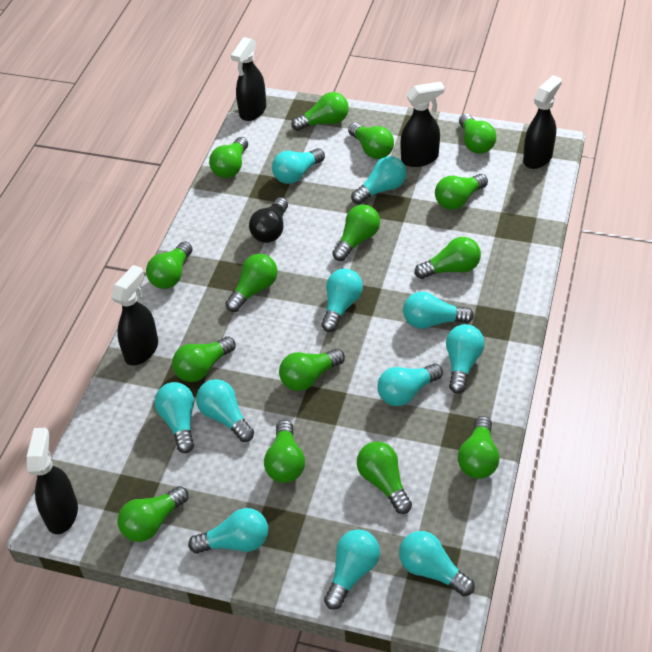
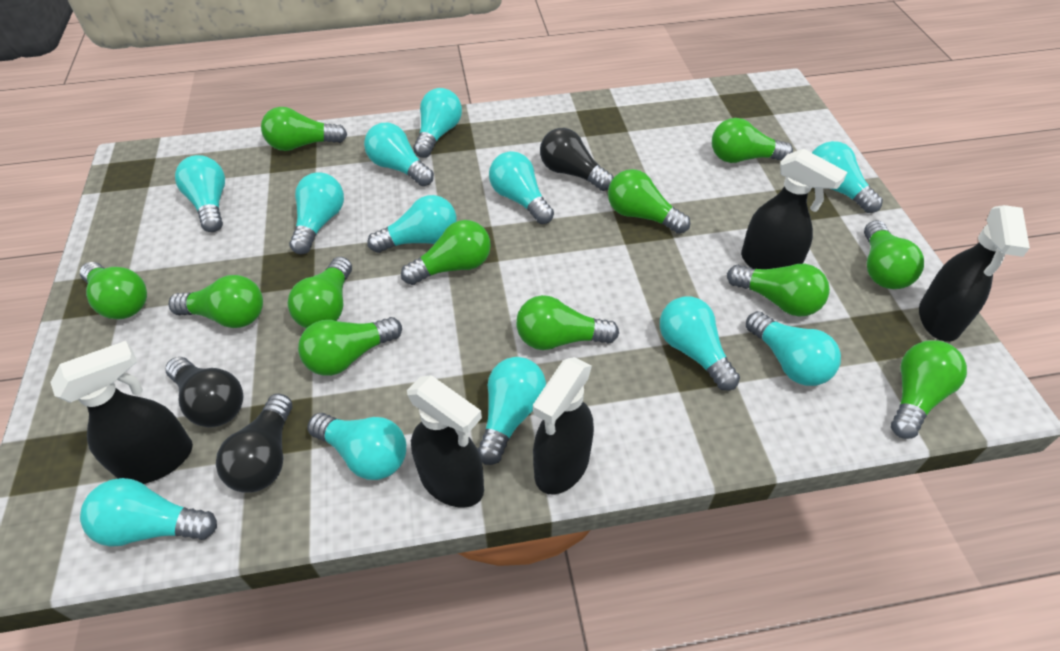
black light bulb: [249,197,288,243] = 1 -> [166,357,244,427] [216,394,292,493] [540,128,614,191] = 3
green light bulb: [117,486,189,542] [146,241,192,289] [172,336,236,382] [209,137,248,178] [226,254,277,312] [264,420,305,483] [279,349,345,391] [291,92,349,131] [332,205,380,261] [348,123,394,159] [357,441,412,514] [415,237,481,279] [435,174,488,210] [458,416,500,479] [459,114,497,154] = 15 -> [80,262,147,319] [169,275,263,328] [261,107,347,151] [288,257,352,328] [298,317,402,376] [401,220,491,285] [516,295,619,350] [608,169,690,234] [712,118,793,163] [727,264,830,317] [864,220,924,289] [891,340,967,439] = 12
turquoise light bulb: [155,382,194,453] [188,508,268,554] [196,379,254,442] [272,148,325,184] [321,268,363,332] [324,529,380,610] [351,156,406,204] [377,364,443,406] [399,531,475,596] [403,292,474,329] [446,324,485,394] = 11 -> [80,478,217,547] [175,155,225,232] [289,173,344,254] [307,413,406,480] [364,123,434,186] [367,195,457,253] [413,88,462,158] [478,357,546,465] [489,151,554,224] [660,296,740,391] [746,311,841,386] [812,141,883,213] = 12

